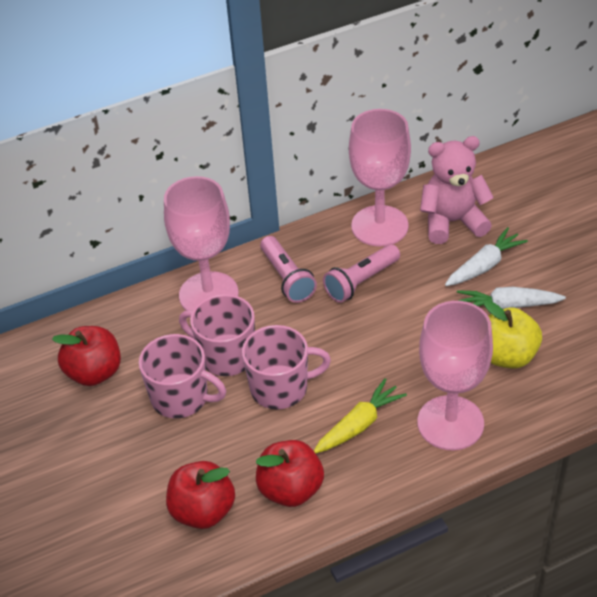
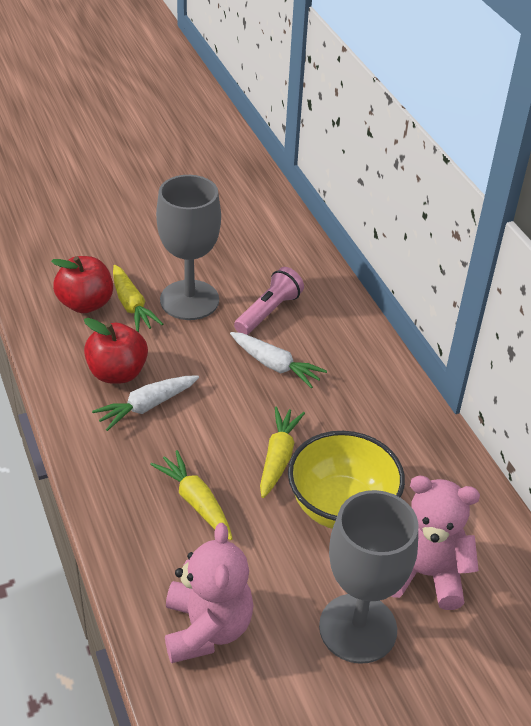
grey goblet: none = 0 -> [156,175,221,320] [319,490,418,664] = 2
pink flashlight: [260,236,317,303] [323,244,400,303] = 2 -> [234,267,304,335] = 1
pink goblet: [164,176,238,310] [349,109,411,246] [418,301,493,450] = 3 -> none = 0
pink mug: [139,334,226,418] [179,294,255,376] [242,325,331,409] = 3 -> none = 0
pink teddy bear: [420,136,494,244] = 1 -> [165,523,253,663] [391,476,480,610] = 2
red apple: [52,326,121,386] [166,461,235,529] [256,440,324,507] = 3 -> [51,256,113,313] [84,318,148,384] = 2
yellow apple: [484,300,542,368] = 1 -> none = 0
yellow bowl: none = 0 -> [288,431,405,529] = 1
yellow carrot: [314,378,407,453] = 1 -> [113,265,163,332] [150,450,233,540] [260,407,305,498] = 3

